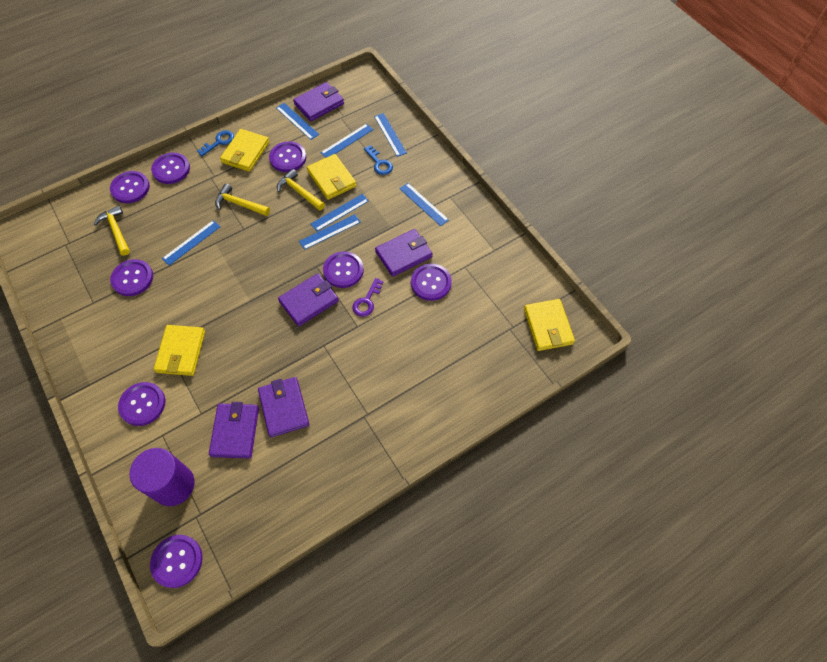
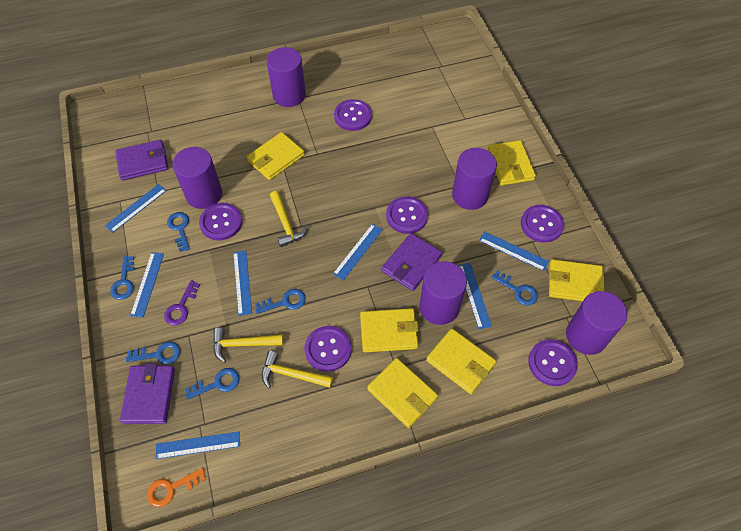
blue key: [197,130,234,156] [364,145,393,175] = 2 -> [110,256,135,300] [126,341,181,364] [167,212,190,252] [185,368,240,399] [255,289,306,314] [491,270,538,306] = 6
orange key: none = 0 -> [147,468,206,507] = 1
purple button: [110,171,150,203] [110,259,153,296] [118,382,165,426] [150,535,203,588] [151,153,190,184] [269,141,306,172] [323,251,364,288] [411,264,452,301] = 8 -> [199,203,242,241] [304,326,352,372] [334,99,372,131] [386,196,428,234] [521,205,564,243] [528,339,578,386] = 6
purple cylinder: [130,448,195,506] = 1 -> [172,147,222,209] [267,47,306,107] [419,261,467,325] [452,148,497,210] [566,291,627,355] = 5
purple wallet: [209,402,259,458] [258,377,309,437] [278,273,339,326] [293,82,344,121] [375,229,432,277] = 5 -> [115,140,168,181] [120,363,175,424] [382,233,442,291] = 3
yellow wallet: [154,325,205,376] [220,129,269,172] [307,154,356,200] [524,299,575,351] = 4 -> [247,132,305,180] [360,308,419,352] [367,358,438,428] [426,329,496,394] [487,140,536,186] [549,259,604,301] = 6

